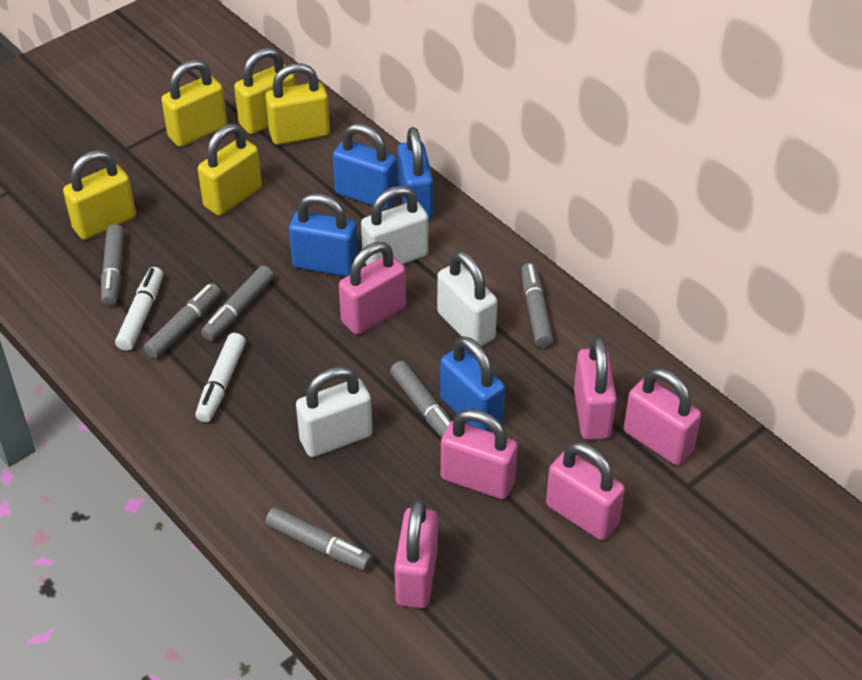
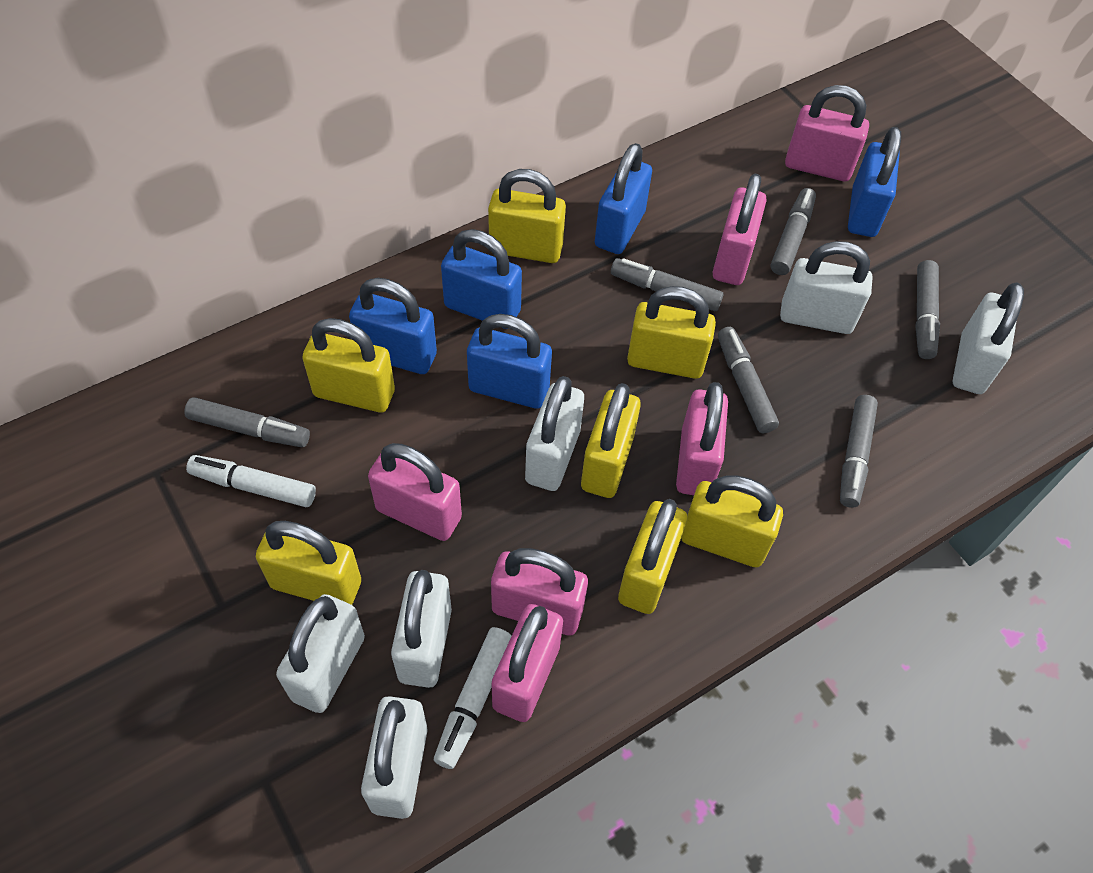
blue padlock: [289,193,358,277] [333,123,398,209] [397,127,433,221] [440,336,505,432] = 4 -> [349,278,437,374] [441,229,522,329] [467,314,552,409] [595,143,652,254] [848,127,901,237] = 5
white padlock: [296,366,372,457] [361,186,428,265] [437,251,497,346] = 3 -> [276,594,365,713] [361,696,428,819] [391,570,452,688] [525,376,584,491] [780,241,872,334] [953,282,1024,394] = 6
yellow padlock: [63,150,136,240] [161,59,227,147] [198,124,262,216] [234,47,296,134] [265,63,330,145] = 5 -> [256,521,361,605] [302,318,395,412] [488,169,566,263] [581,383,641,498] [618,499,687,614] [627,286,716,379] [681,475,783,568] = 7

